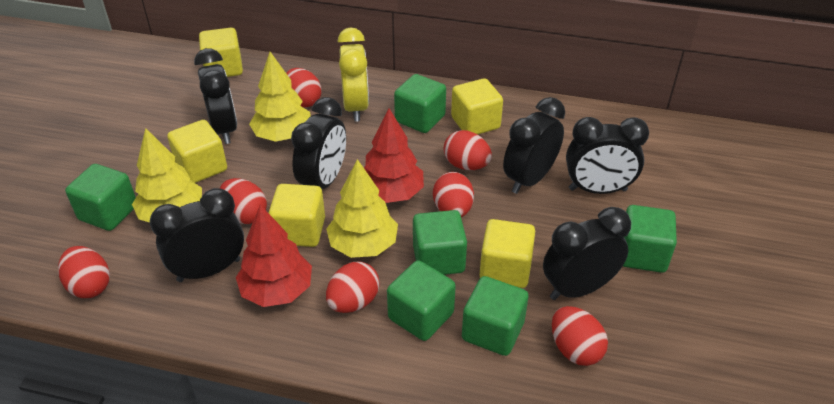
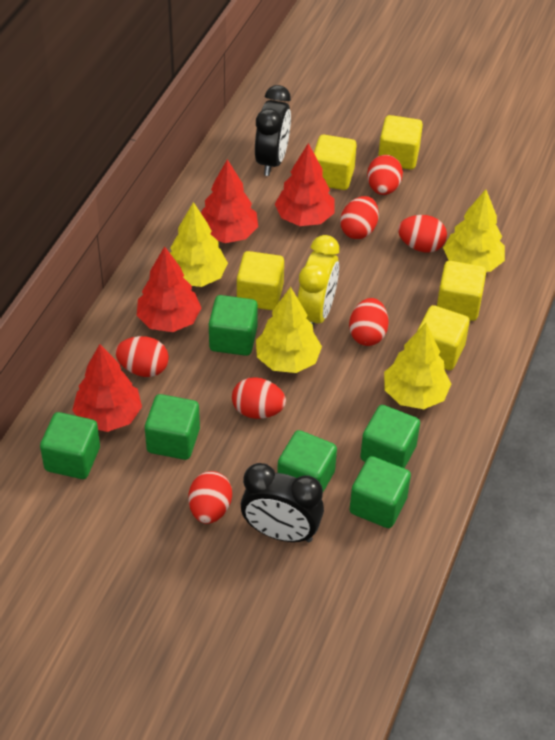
black clock: [150,188,244,282] [194,48,237,144] [291,97,346,189] [503,97,565,194] [543,207,631,300] [566,117,649,194] = 6 -> [241,463,324,542] [255,85,291,176] = 2
red tree: [236,205,312,307] [364,108,424,203] = 2 -> [72,344,142,432] [137,246,201,332] [201,159,258,243] [275,143,335,226] = 4
yellow tree: [132,128,202,223] [249,52,310,142] [326,159,398,258] = 3 -> [170,202,228,287] [256,287,322,373] [384,323,451,409] [443,190,505,272] = 4

